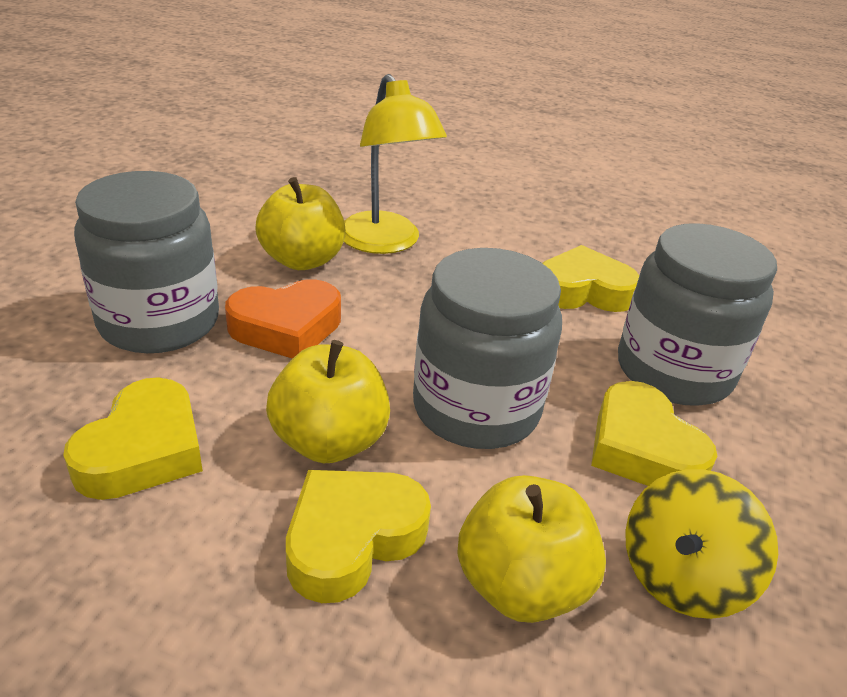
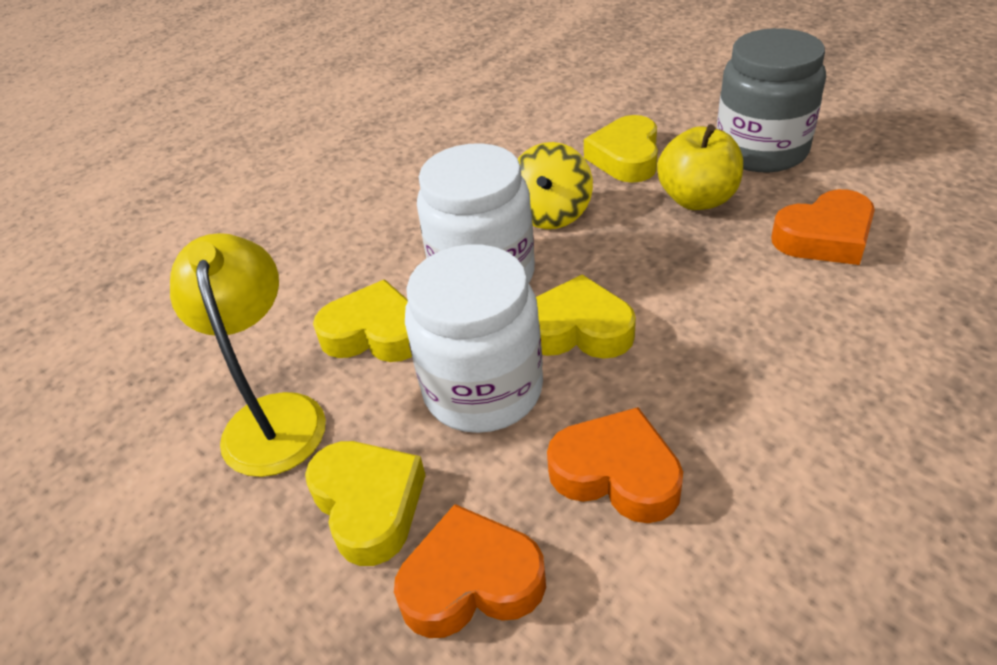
grey jar: [74,171,219,353] [413,248,562,449] [618,223,777,406] = 3 -> [717,28,826,173] = 1
orange heart: [225,279,341,359] = 1 -> [394,504,546,638] [547,407,683,523] [771,189,875,265] = 3
white jar: none = 0 -> [405,244,543,433] [417,143,535,283] = 2
yellow apple: [255,177,346,270] [266,340,390,463] [457,475,606,623] = 3 -> [657,124,743,210] = 1

